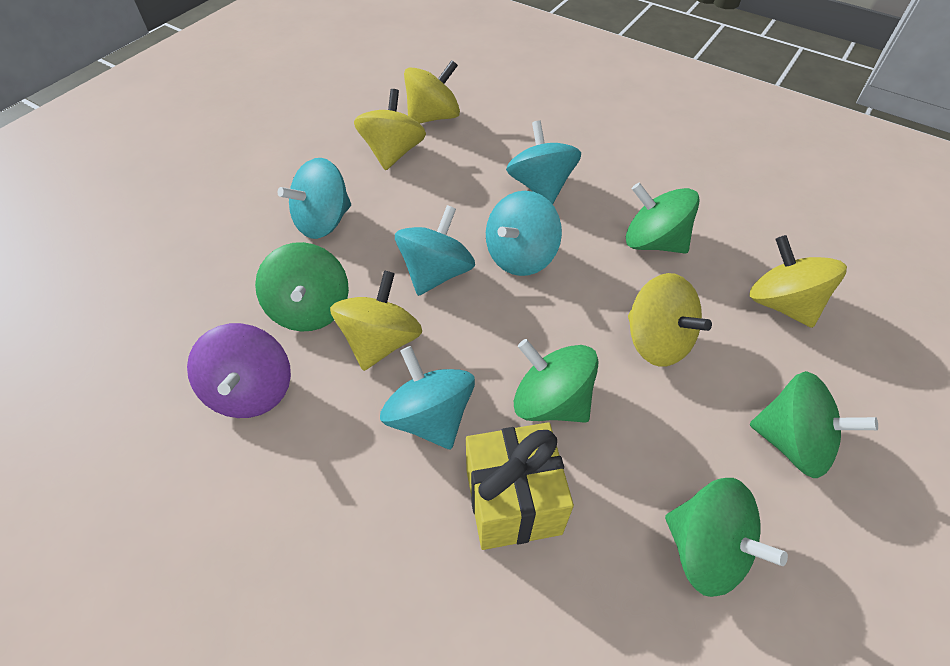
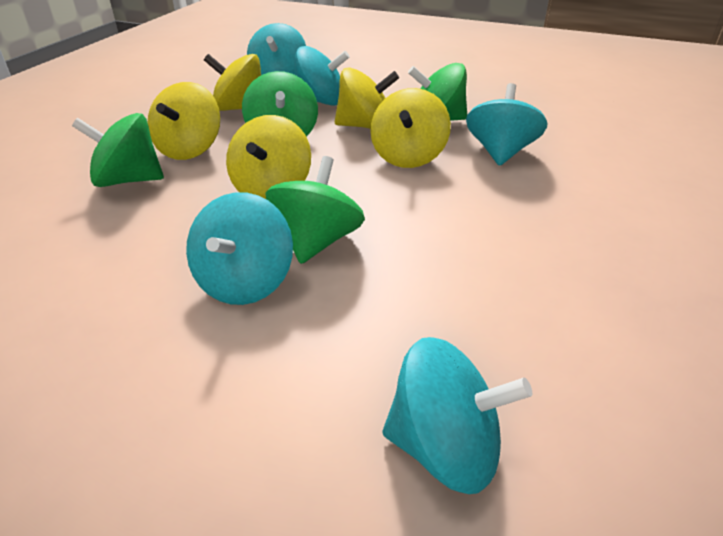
green spinning top: [255,242,349,332] [514,339,598,423] [626,183,699,253] [665,478,788,597] [749,371,878,478] = 5 -> [72,113,164,187] [242,71,318,137] [265,156,365,264] [408,63,467,121] = 4
purple spinning top: [187,323,291,418] = 1 -> none = 0
yellow gift: [466,422,574,550] = 1 -> none = 0

